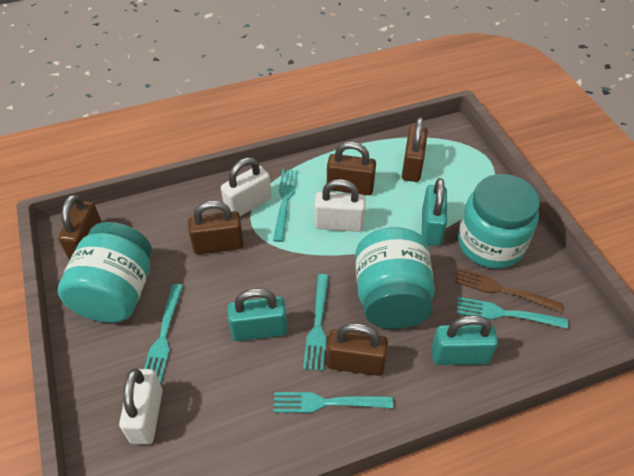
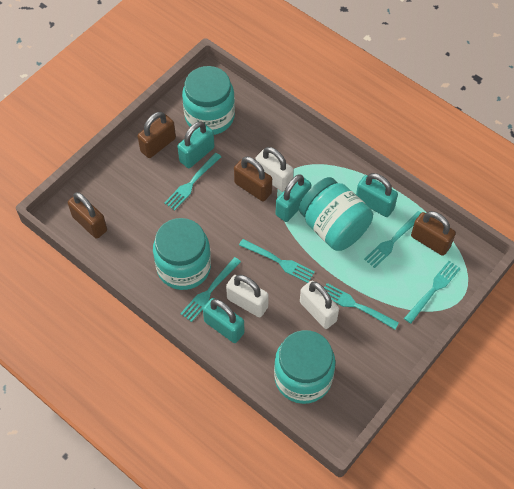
brown fork: [455,268,563,312] = 1 -> none = 0
brown padlock: [58,194,102,260] [188,201,244,255] [326,323,388,376] [327,142,376,195] [402,117,428,182] = 5 -> [68,192,107,239] [138,112,176,158] [234,156,272,201] [411,211,456,256] = 4
turquoise fork: [144,284,183,383] [273,169,298,242] [273,392,393,413] [303,274,329,371] [457,297,568,329] = 5 -> [164,153,221,211] [180,257,241,322] [239,239,315,283] [324,283,399,329] [364,211,421,268] [404,261,461,324] = 6
turquoise jar: [58,222,152,323] [355,227,435,329] [458,174,540,269] = 3 -> [153,218,211,290] [182,66,235,135] [274,330,336,404] [299,177,373,251] = 4
turquoise padlock: [227,288,287,341] [422,178,447,246] [431,315,498,365] = 3 -> [177,121,215,168] [203,298,245,343] [276,174,311,222] [356,173,398,217] = 4

